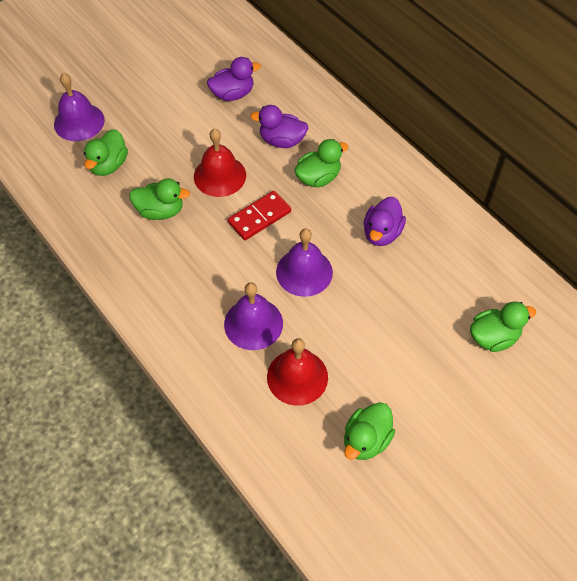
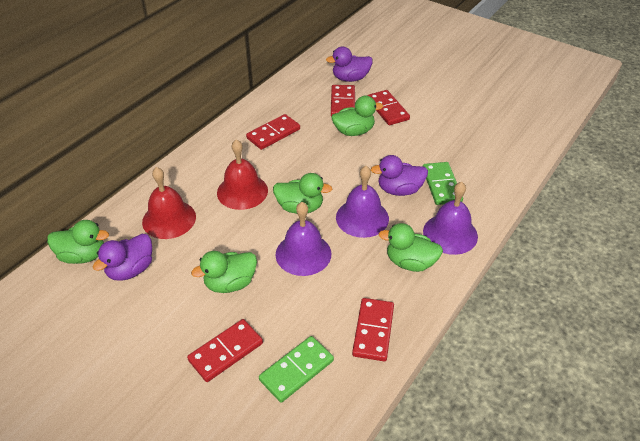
green domino: none = 0 -> [259,336,334,403] [423,162,463,205] = 2
red domino: [228,191,291,240] = 1 -> [187,319,263,382] [246,114,300,150] [331,85,355,117] [352,298,394,361] [367,90,410,125] = 5

